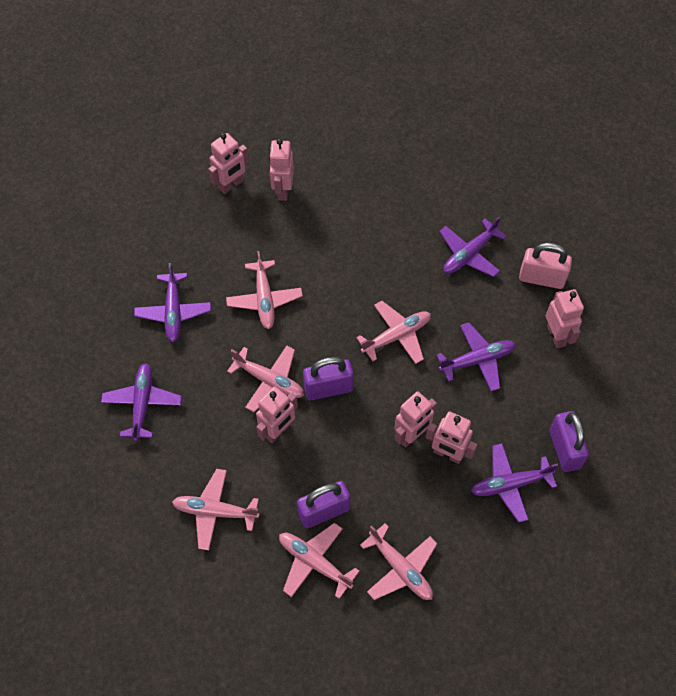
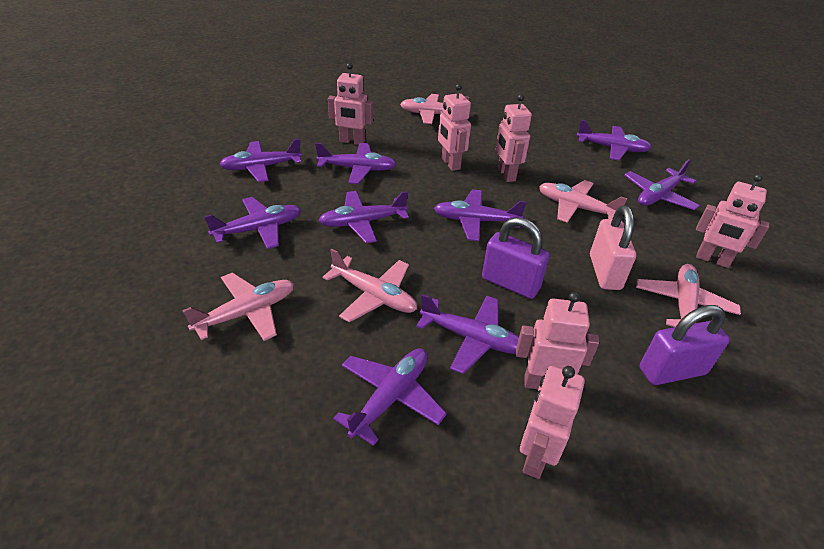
pink plane: [172,469,259,550] [226,251,303,329] [227,345,304,412] [279,523,360,599] [356,301,431,364] [360,523,437,600] = 6 -> [182,272,294,341] [323,249,417,322] [400,94,469,124] [539,180,628,223] [636,264,741,327] = 5
purple padlock: [297,481,350,529] [303,357,354,400] [549,411,589,472] = 3 -> [482,217,550,299] [640,305,730,385] = 2
purple plane: [101,363,182,441] [134,263,211,342] [436,322,516,392] [439,216,507,277] [471,443,558,523] = 5 -> [204,197,301,249] [219,139,302,182] [315,143,396,184] [318,191,409,243] [333,348,447,446] [416,294,519,374] [434,189,527,241] [577,120,652,160] [624,159,700,210] = 9

